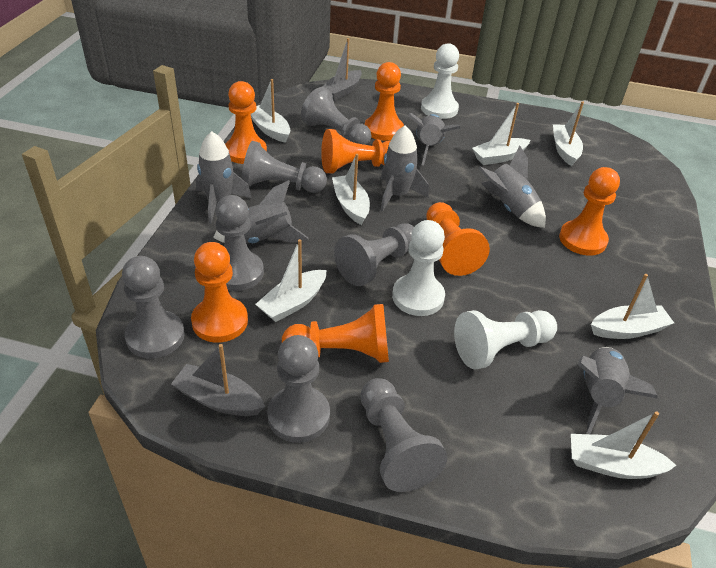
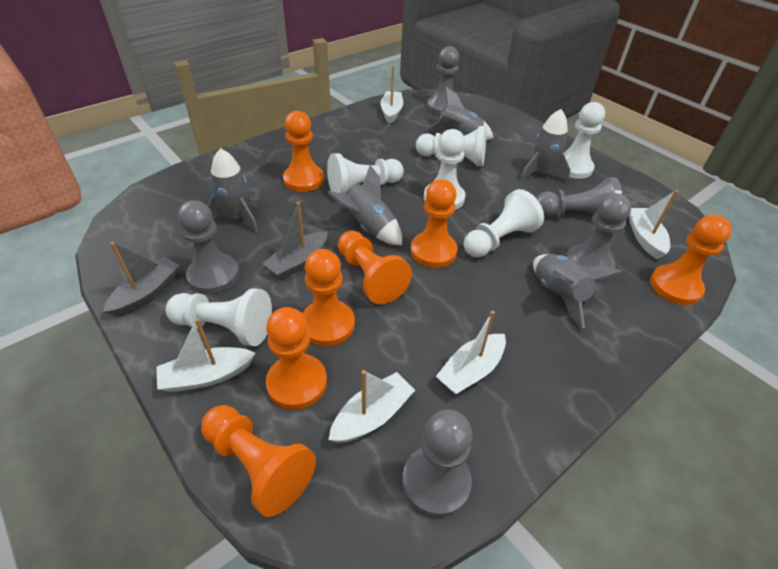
grey pawn: [122,256,185,358] [215,195,264,291] [241,141,327,193] [267,335,330,443] [301,87,371,145] [334,223,414,286] [361,378,447,492] = 7 -> [178,200,239,294] [402,410,473,518] [427,46,459,115] [536,177,622,217] [566,194,631,282] = 5
grey rocket: [196,131,252,224] [213,180,309,243] [380,125,429,212] [408,113,460,166] [478,145,546,228] [578,347,658,434] = 6 -> [207,148,258,233] [327,165,402,245] [425,87,494,140] [520,109,571,183] [533,254,623,328] = 5
white boat: [251,79,290,143] [256,239,326,322] [332,154,370,225] [472,103,530,165] [553,101,584,166] [571,411,677,479] [591,274,674,339] = 7 -> [156,318,255,392] [328,370,415,443] [380,66,403,124] [436,311,506,394] [629,190,678,259] = 5
white pawn: [392,220,445,316] [421,43,459,119] [454,310,557,369] = 3 -> [166,288,272,346] [327,153,404,194] [416,126,486,166] [424,129,466,210] [464,189,544,257] [564,102,605,179] = 6

